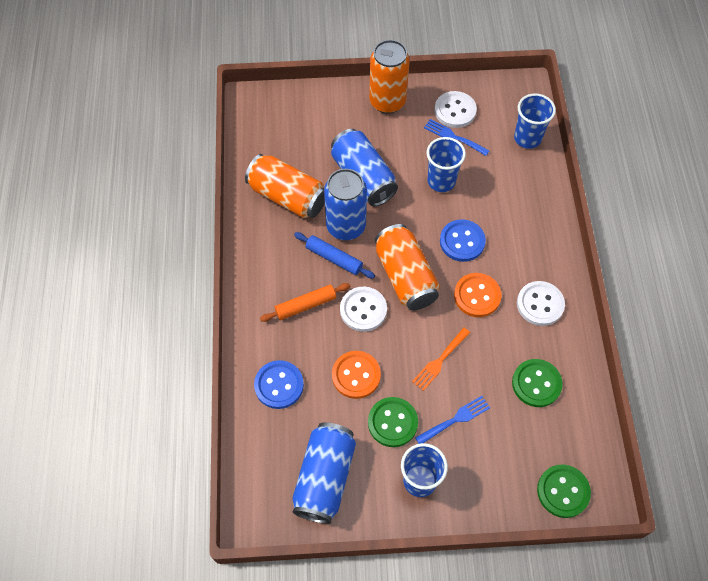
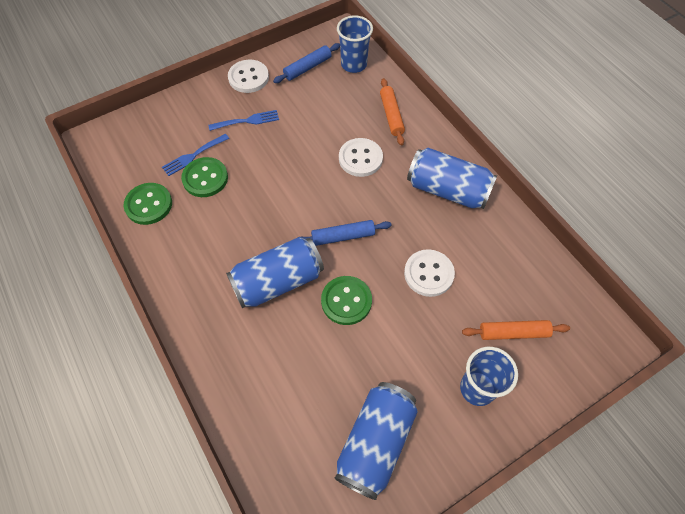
blue button: [254,360,304,409] [440,219,486,262] = 2 -> none = 0
blue cup: [401,443,448,497] [426,137,466,192] [514,93,556,149] = 3 -> [337,15,373,73] [460,347,518,406] = 2
blue rolling pin: [294,232,375,278] = 1 -> [273,43,340,83] [301,220,392,246] = 2
orange button: [332,351,381,399] [454,273,502,317] = 2 -> none = 0
orange can: [245,154,325,218] [369,40,410,114] [375,224,440,310] = 3 -> none = 0
orange fork: [412,327,470,391] = 1 -> none = 0
orange rolling pin: [260,283,350,322] = 1 -> [380,78,405,145] [462,320,570,340] = 2

